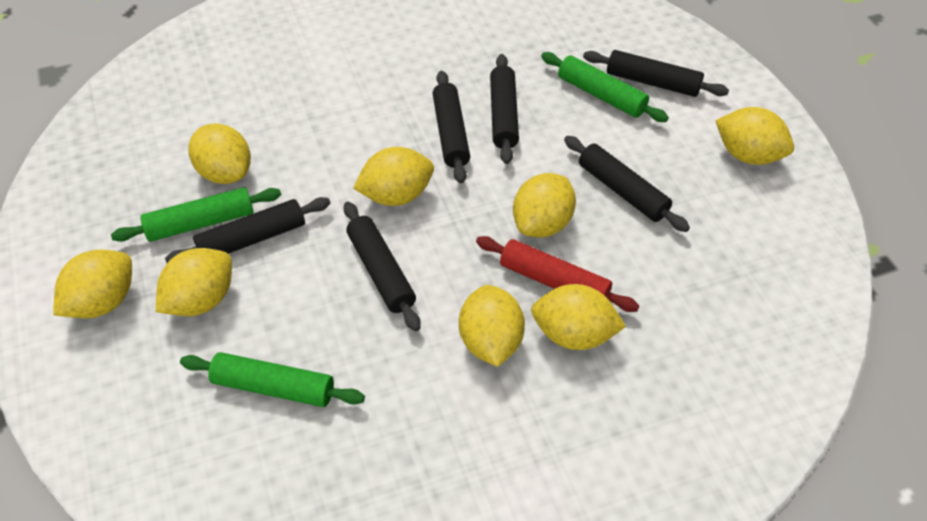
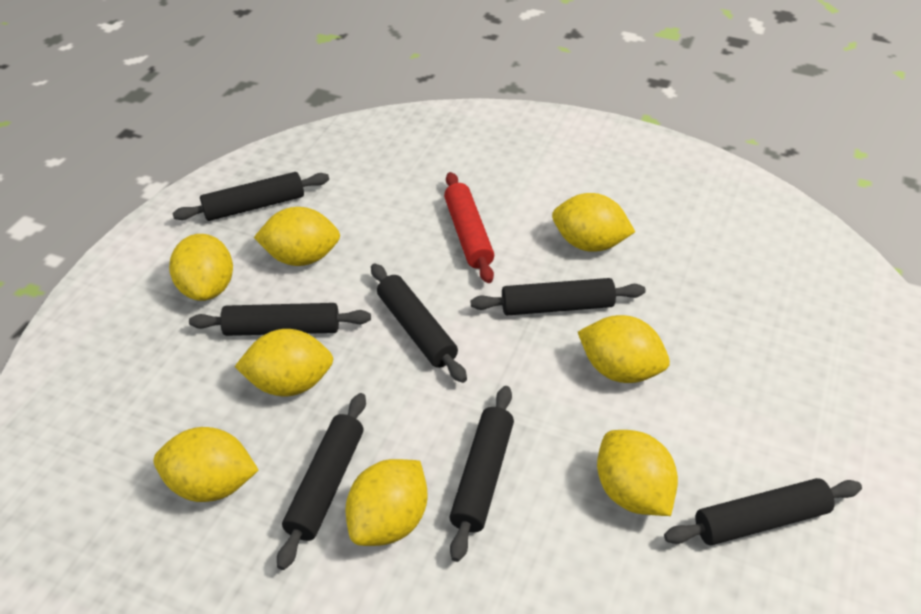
black rolling pin: [165,197,331,263] [344,202,421,331] [433,71,470,183] [490,54,519,164] [564,136,690,232] [583,50,729,97] = 6 -> [172,172,329,221] [189,303,371,336] [277,393,366,570] [371,263,467,383] [450,386,514,562] [471,278,645,316] [664,478,862,545] = 7
green rolling pin: [111,187,281,242] [180,352,365,407] [541,52,669,122] = 3 -> none = 0

